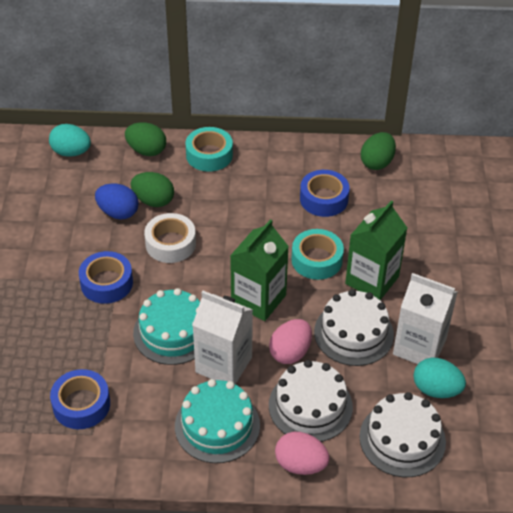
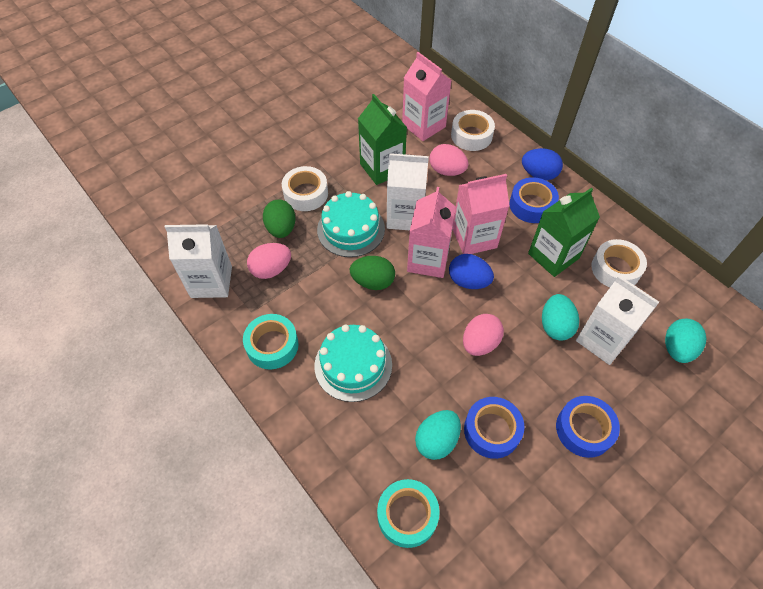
blue egg: [95,184,138,220] = 1 -> [449,254,494,289] [522,148,563,180] = 2
green egg: [125,122,166,156] [131,172,174,207] [361,132,396,170] = 3 -> [263,200,296,238] [350,256,395,290] = 2
pink carton: none = 0 -> [402,52,452,141] [407,187,456,278] [452,174,510,254] = 3
pink egg: [269,319,312,364] [275,432,330,475] = 2 -> [247,243,291,279] [430,144,469,176] [463,314,504,356] = 3
turquoise egg: [49,124,91,157] [413,358,466,398] = 2 -> [415,410,461,460] [542,294,579,341] [665,319,707,363] = 3
white cake: [269,360,353,442] [314,289,394,366] [359,392,446,477] = 3 -> none = 0
white carton: [192,291,253,384] [393,273,458,364] = 2 -> [165,224,232,298] [387,153,429,230] [576,276,659,365] = 3
white tape: [144,213,196,263] = 1 -> [282,166,328,211] [451,110,495,151] [591,239,647,287] = 3

